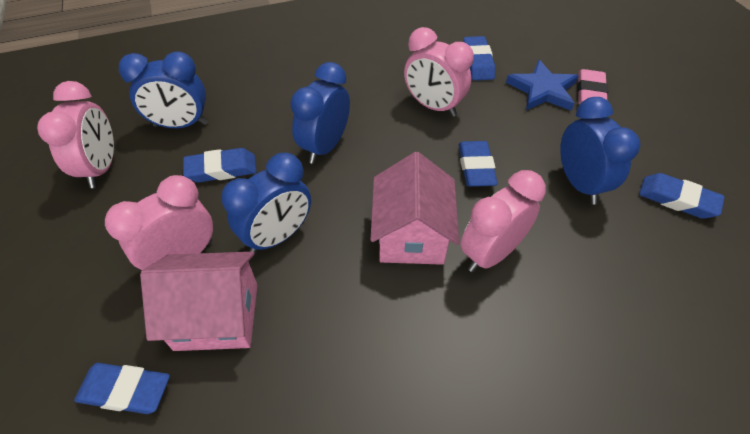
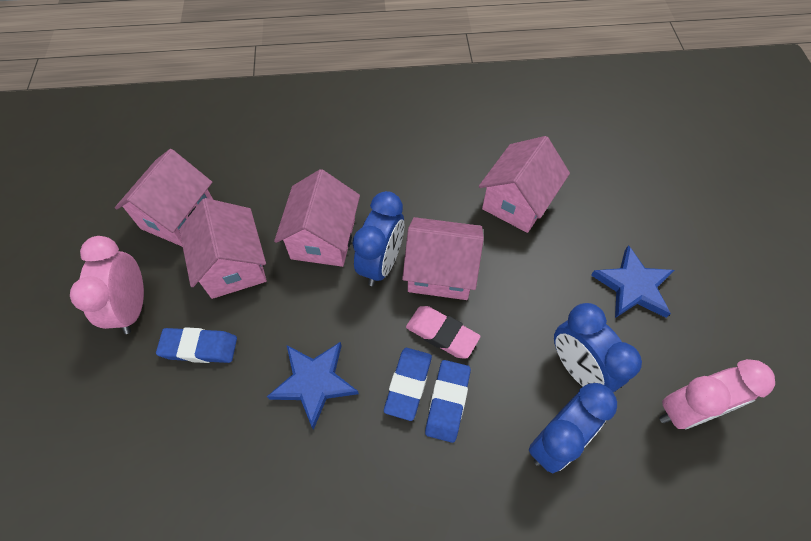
blue clock: [118,51,208,128] [221,153,311,254] [290,62,350,164] [560,97,640,205] = 4 -> [353,191,405,286] [529,383,617,473] [554,303,642,393] = 3
blue eraser: [74,363,170,414] [183,148,257,182] [459,141,498,187] [463,36,495,81] [639,173,725,219] = 5 -> [156,327,237,363] [384,348,432,421] [425,360,471,443] = 3
blue star: [506,60,578,111] = 1 -> [267,342,359,430] [591,245,674,318] = 2
pink clock: [37,81,114,188] [105,175,213,270] [404,27,474,117] [460,170,546,272] = 4 -> [70,236,144,334] [659,359,775,429] = 2
pink house: [140,252,257,351] [370,152,459,265] = 2 -> [115,149,213,247] [179,198,267,299] [274,169,360,267] [402,217,484,300] [479,136,570,233] = 5

